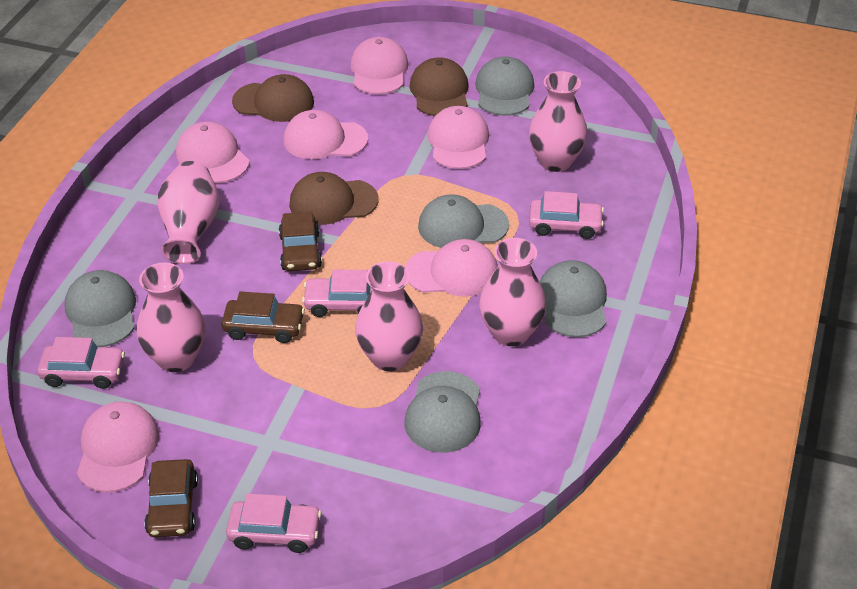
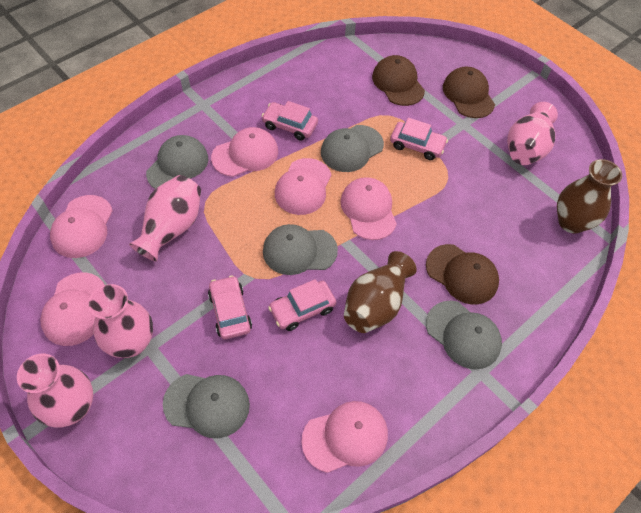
brown car: [144,459,198,537] [221,291,305,343] [279,212,322,271] = 3 -> none = 0
brown vase: none = 0 -> [344,251,417,333] [557,159,622,233] = 2
pink vase: [137,263,205,372] [157,161,219,264] [355,261,423,371] [479,238,546,346] [529,71,587,172] = 5 -> [17,354,93,428] [88,284,153,358] [129,175,201,262] [507,102,558,165] = 4

